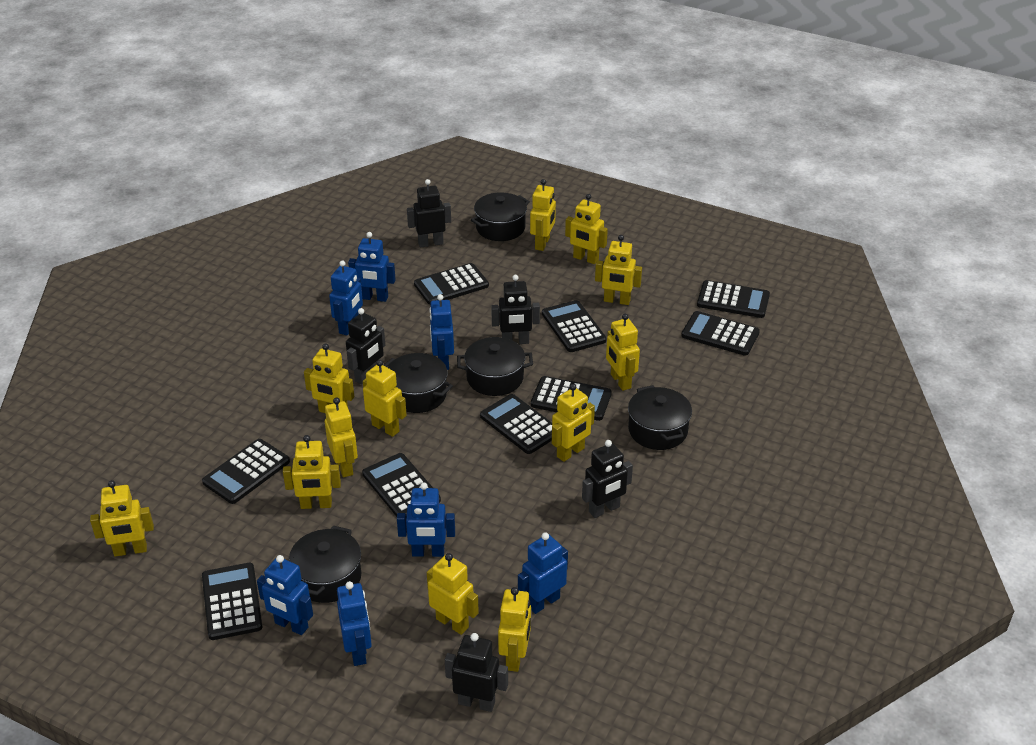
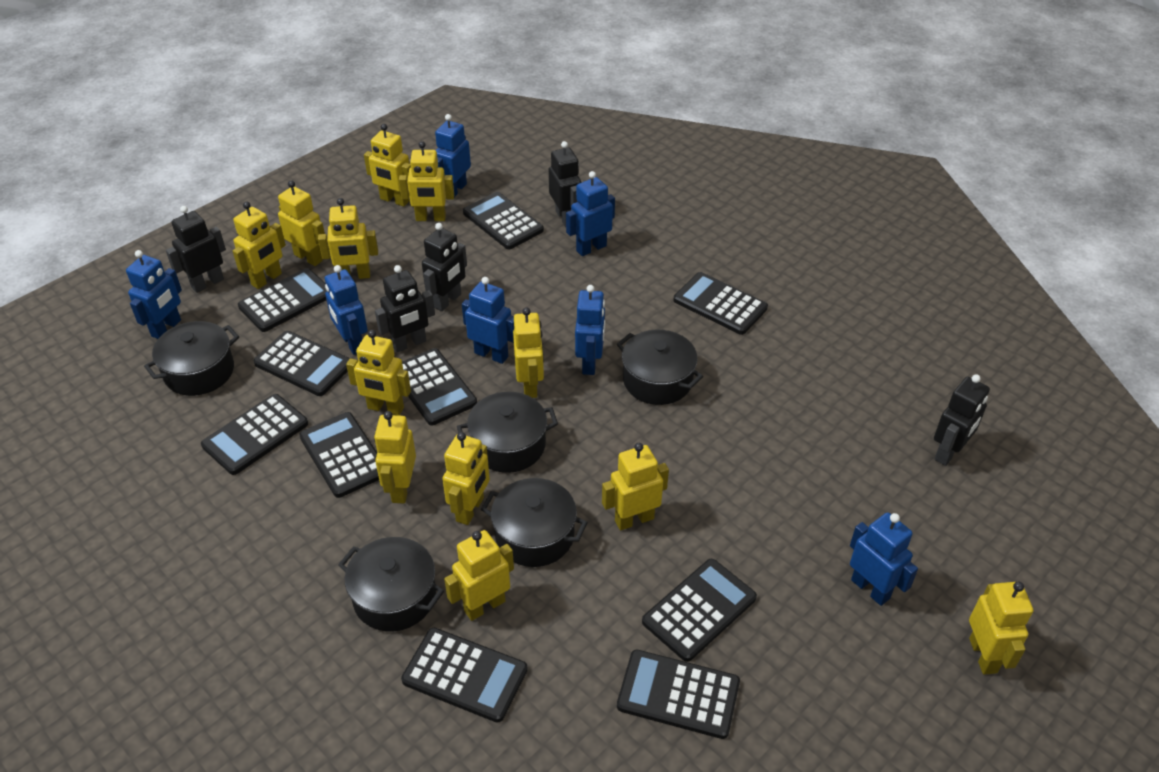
black calculator: [202,439,290,504] [202,563,262,640] [362,453,441,517] [414,263,489,305] [480,394,552,454] [531,376,612,421] [542,300,607,352] [681,311,760,356] [697,280,770,318] = 9 -> [201,394,308,475] [238,268,327,332] [254,331,350,396] [299,412,379,498] [401,628,528,723] [402,348,477,425] [463,192,544,249] [617,650,740,739] [642,559,757,662] [673,272,768,335] = 10

